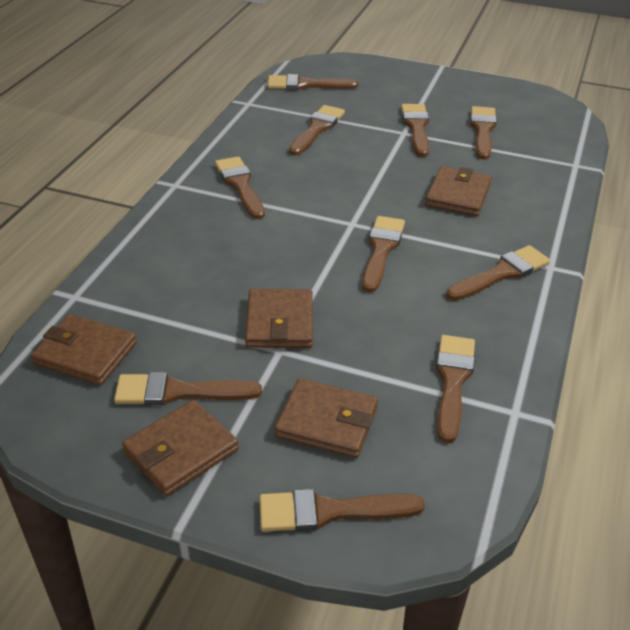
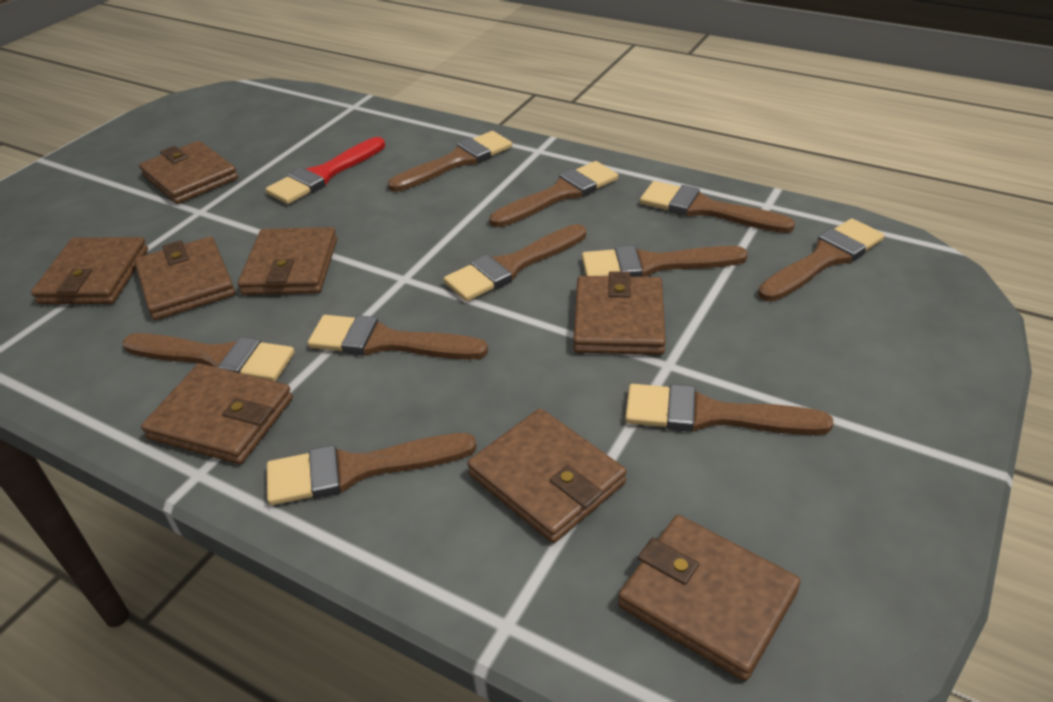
brown wallet: [31,314,137,386] [122,400,239,496] [245,289,313,348] [275,378,378,458] [425,166,492,216] = 5 -> [31,237,148,304] [134,237,235,320] [139,141,238,204] [141,364,293,464] [238,227,337,295] [467,409,627,543] [573,271,666,355] [618,515,801,681] = 8
red brush: none = 0 -> [266,137,385,204] = 1

